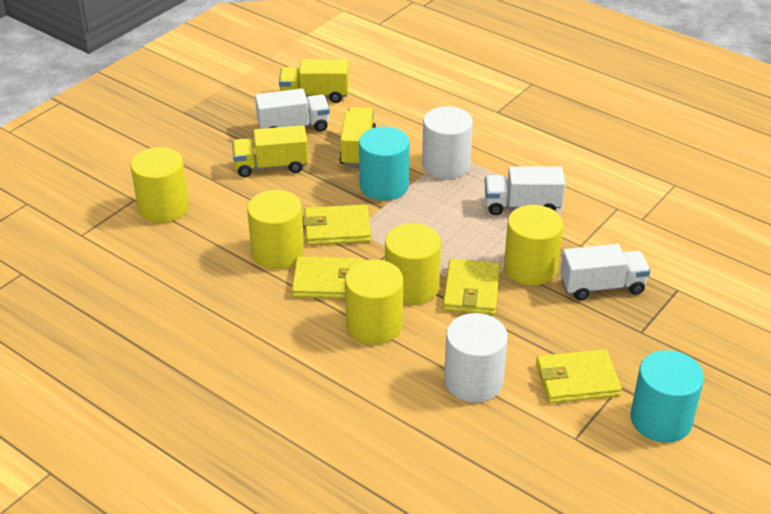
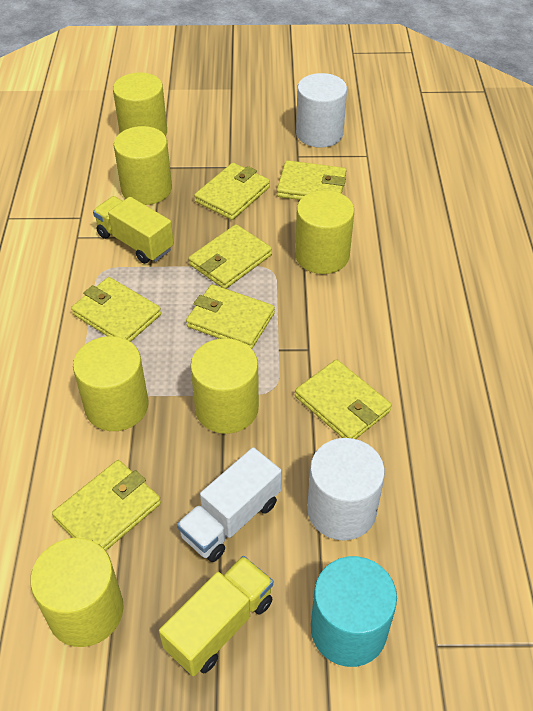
turquoise cylinder: [359,127,410,201] [630,350,704,443] = 2 -> [311,556,397,667] = 1
white truck: [255,89,330,131] [485,166,565,215] [560,244,650,300] = 3 -> [177,447,281,562] = 1
yellow cylinder: [131,147,189,223] [247,190,304,269] [345,259,403,345] [385,223,441,305] [504,205,563,285] = 5 -> [30,538,124,647] [73,336,149,431] [113,72,167,136] [114,126,172,205] [190,338,259,434] [295,190,354,274] = 6
yellow truck: [232,125,308,177] [279,59,349,103] [339,107,376,167] = 3 -> [93,196,174,264] [159,556,273,676] = 2
yellow wallet: [292,257,363,299] [303,204,371,245] [443,259,500,315] [536,349,622,403] = 4 -> [52,460,161,551] [71,277,161,342] [186,284,275,349] [188,224,272,289] [194,163,270,220] [277,160,347,200] [295,359,392,439] = 7

